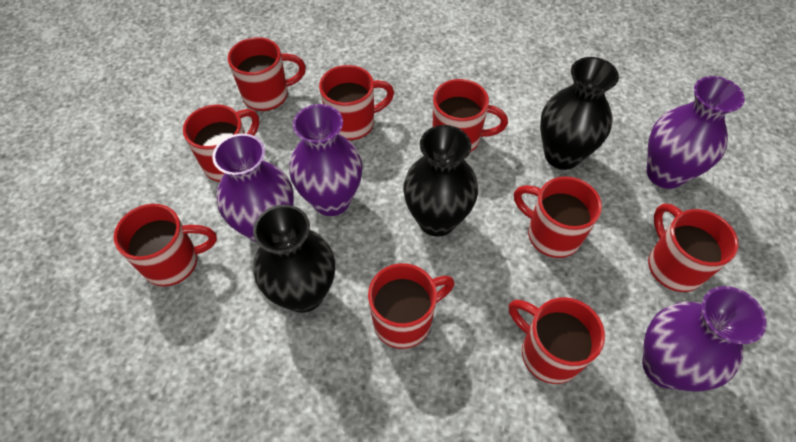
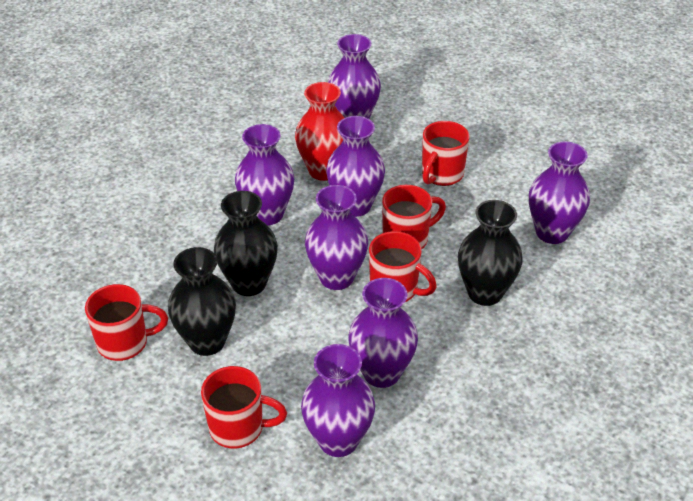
purple vase: [212,134,294,242] [289,104,363,216] [642,286,767,392] [647,76,745,189] = 4 -> [235,124,294,226] [301,344,375,457] [305,185,368,290] [326,116,385,217] [328,34,381,119] [348,278,418,388] [529,141,590,244] = 7
red mug: [114,204,217,286] [183,104,259,182] [228,37,306,111] [319,65,394,140] [368,263,454,349] [432,79,508,152] [509,297,605,384] [514,177,602,258] [648,203,739,292] = 9 -> [85,284,168,361] [201,366,287,448] [369,231,437,302] [382,185,446,249] [422,121,470,186] = 5
red vase: none = 0 -> [295,82,345,181] = 1

